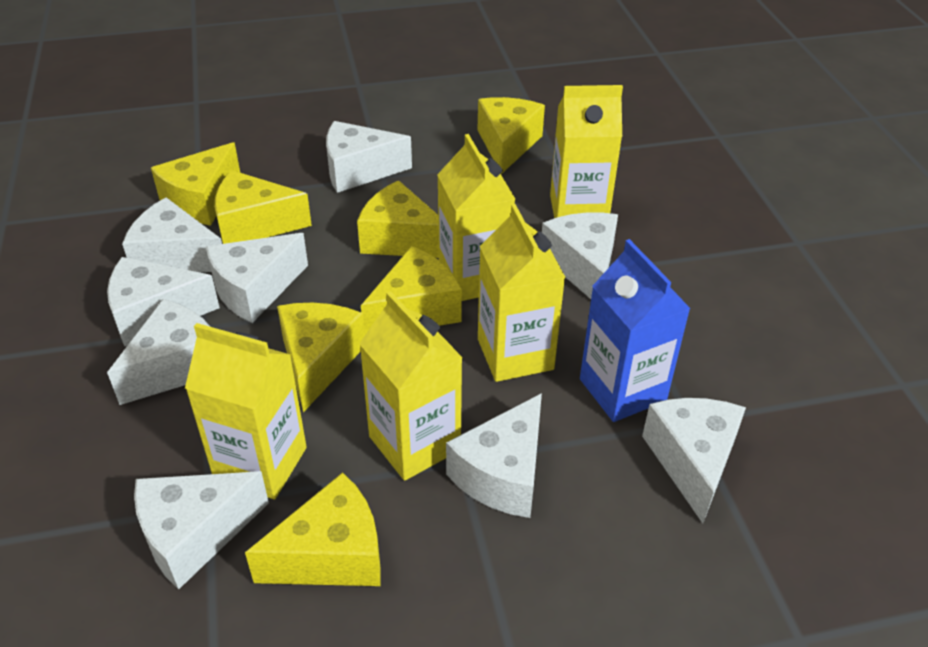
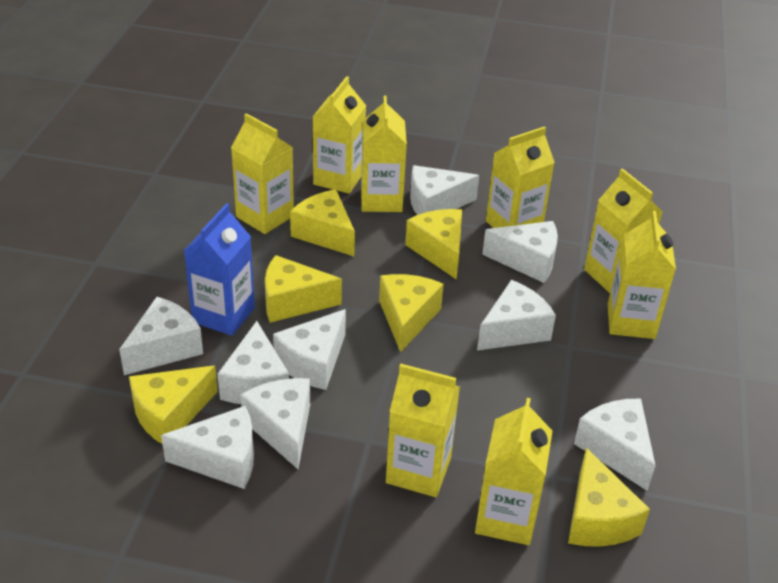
yellow carton: [185,323,307,499] [359,291,462,481] [437,134,515,301] [478,204,565,382] [550,85,623,218] = 5 -> [231,113,294,234] [313,76,366,194] [361,96,407,212] [386,364,460,497] [475,398,553,545] [486,126,555,228] [584,168,663,293] [608,211,676,339] = 8
yellow cheese: [151,142,240,226] [215,170,312,244] [245,472,380,586] [277,303,365,412] [357,181,439,258] [361,246,462,335] [477,97,545,174] = 7 -> [129,366,218,444] [265,255,342,323] [290,189,355,256] [379,274,444,352] [405,209,462,279] [568,447,650,547] = 6

